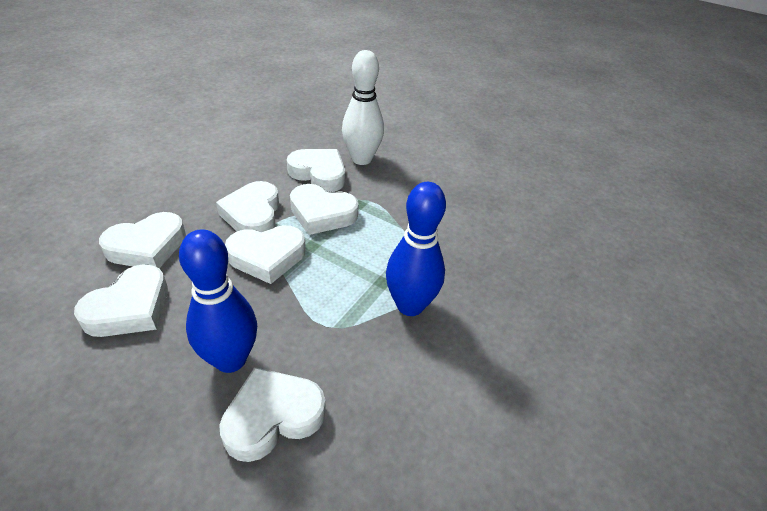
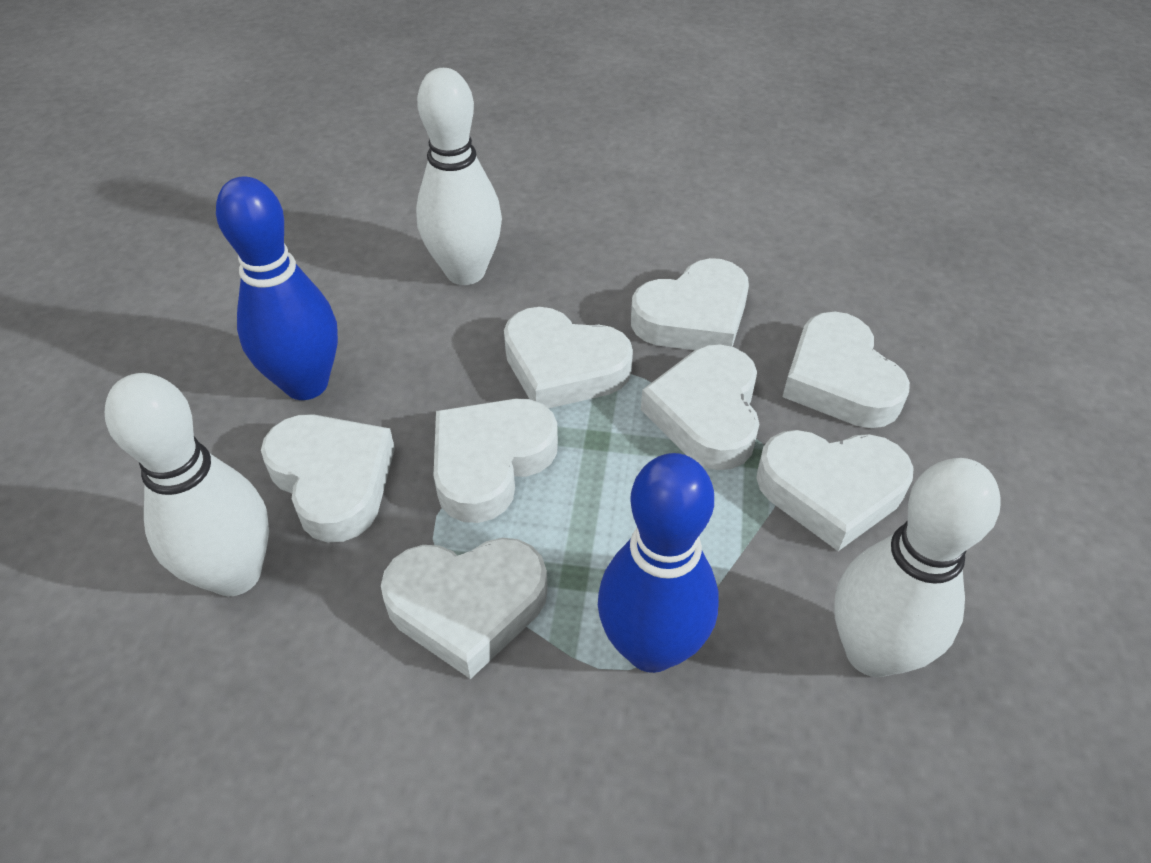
white bowling pin: [342,50,384,165] = 1 -> [105,373,269,596] [416,68,502,285] [834,458,1001,677] = 3
white heart: [74,264,168,337] [99,212,186,268] [216,181,279,232] [219,367,326,462] [225,225,306,284] [287,149,345,192] [290,184,359,235] = 7 -> [261,414,395,542] [381,538,548,679] [433,399,558,523] [504,307,633,408] [631,258,749,350] [641,344,759,470] [756,430,914,551] [783,312,910,428] = 8

